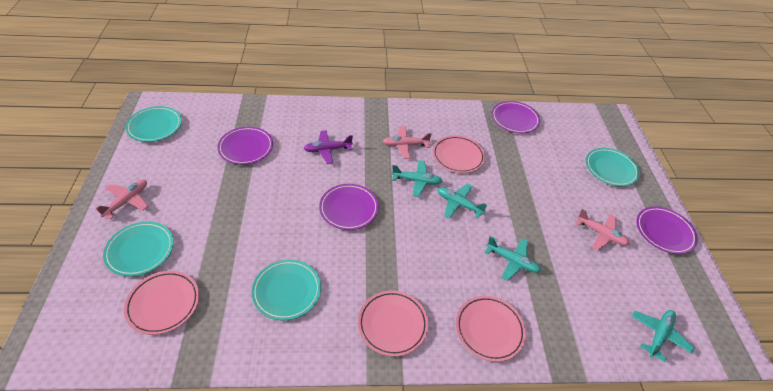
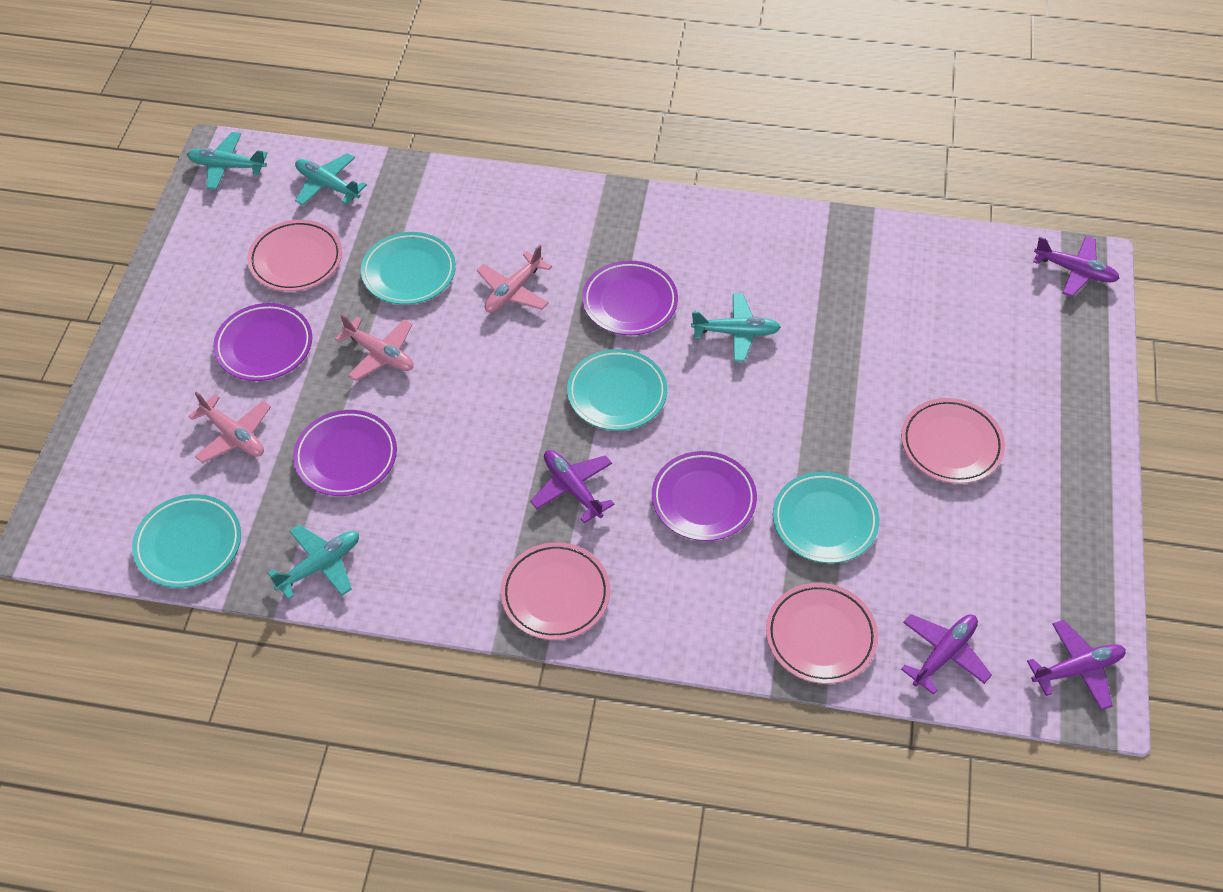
purple plane: [303,130,353,164] = 1 -> [530,450,615,523] [901,614,992,695] [1027,620,1126,710] [1033,236,1120,297] = 4

